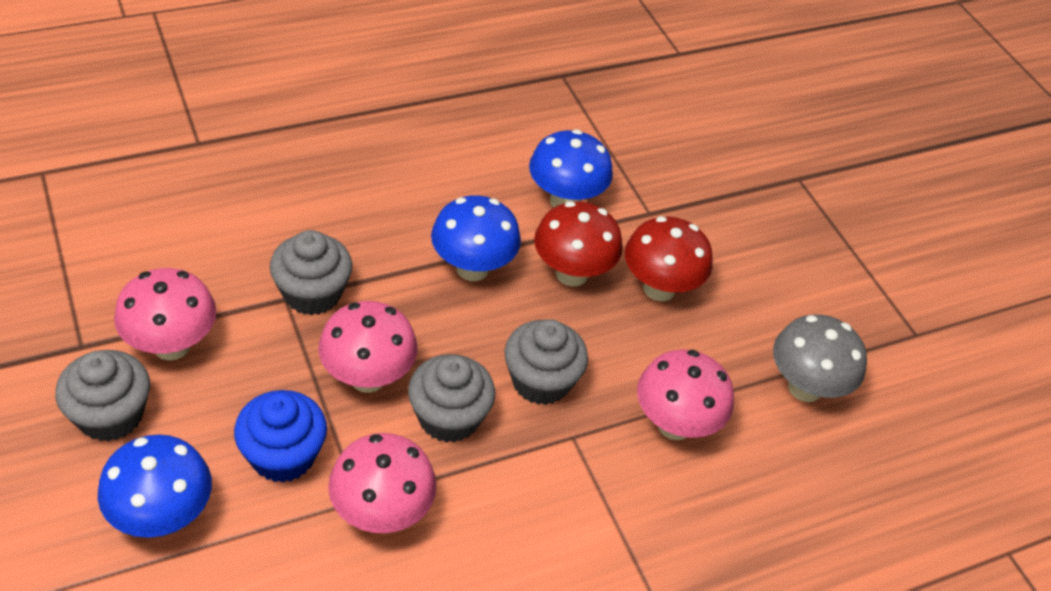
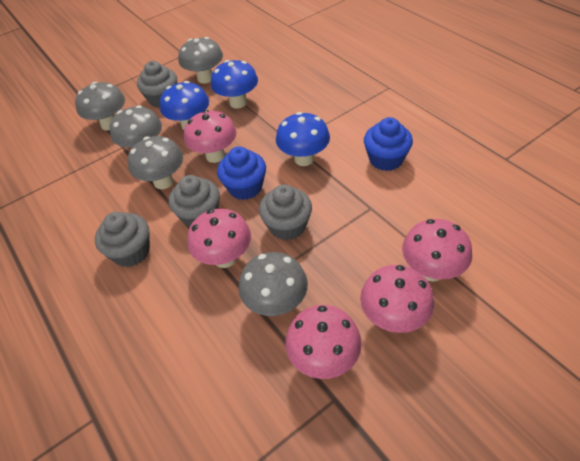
blue cupcake: [234,390,327,483] = 1 -> [217,146,266,200] [364,117,413,171] = 2
grey mushroom: [773,315,867,402] = 1 -> [75,82,125,131] [110,105,162,147] [128,136,183,189] [178,37,223,84] [239,252,308,316] = 5
pink mushroom: [114,268,216,361] [318,301,418,393] [328,433,436,533] [637,349,734,440] = 4 -> [184,110,237,163] [188,209,251,268] [285,305,362,379] [360,265,434,333] [402,219,472,282] = 5
red mushroom: [534,201,623,287] [625,216,712,301] = 2 -> none = 0

